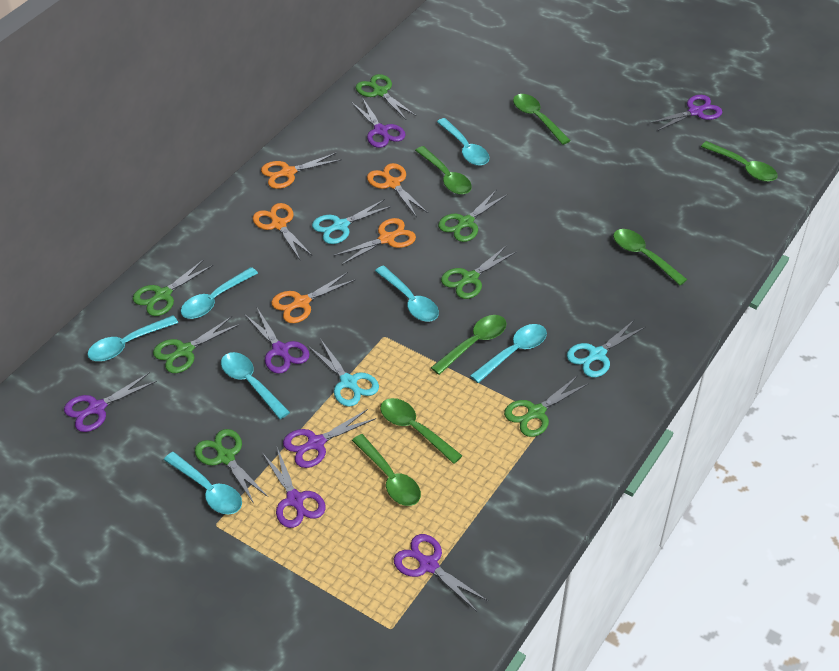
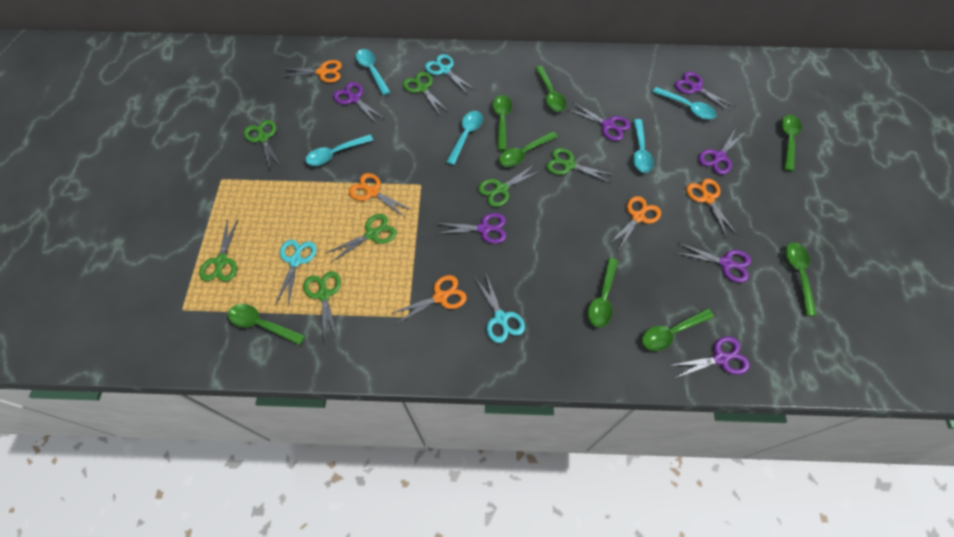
green spoon: [352,434,421,506] [380,398,462,464] [415,146,472,194] [431,315,507,375] [513,94,571,145] [613,229,687,285] [701,141,778,182] = 7 -> [228,304,305,345] [493,95,512,151] [499,131,558,167] [535,66,566,112] [588,258,618,327] [642,308,714,351] [781,115,802,171] [785,242,817,316] = 8
turquoise spoon: [87,315,178,361] [164,452,242,514] [181,267,258,319] [221,352,290,419] [375,266,439,322] [437,118,489,166] [470,324,547,383] = 7 -> [305,134,373,166] [356,49,390,95] [446,111,483,165] [633,119,654,173] [653,87,717,119] = 5

